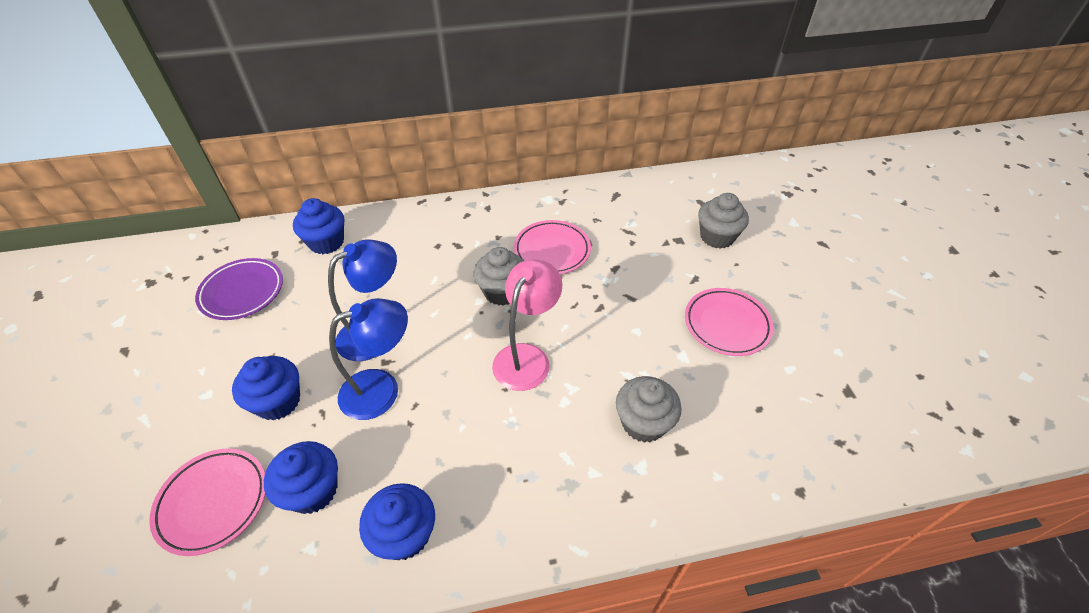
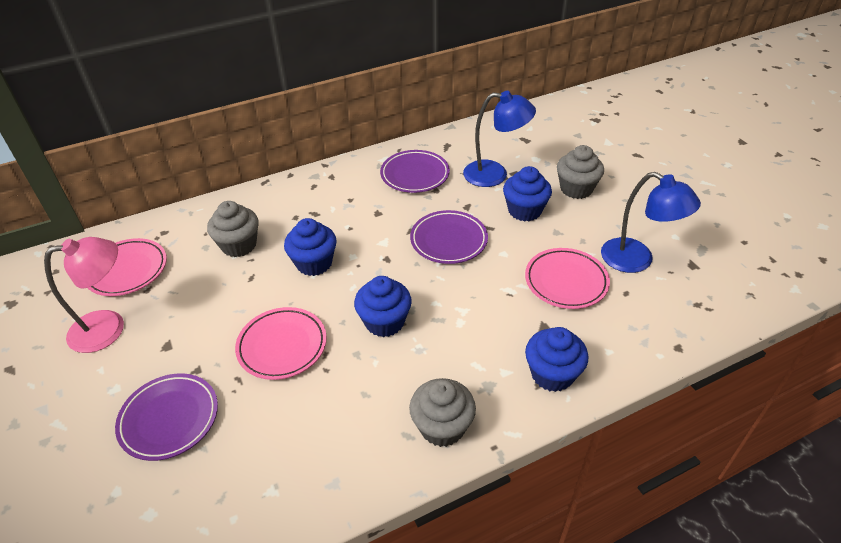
purple plate: [195,258,283,320] = 1 -> [115,373,218,461] [380,150,450,193] [410,210,488,264] = 3

